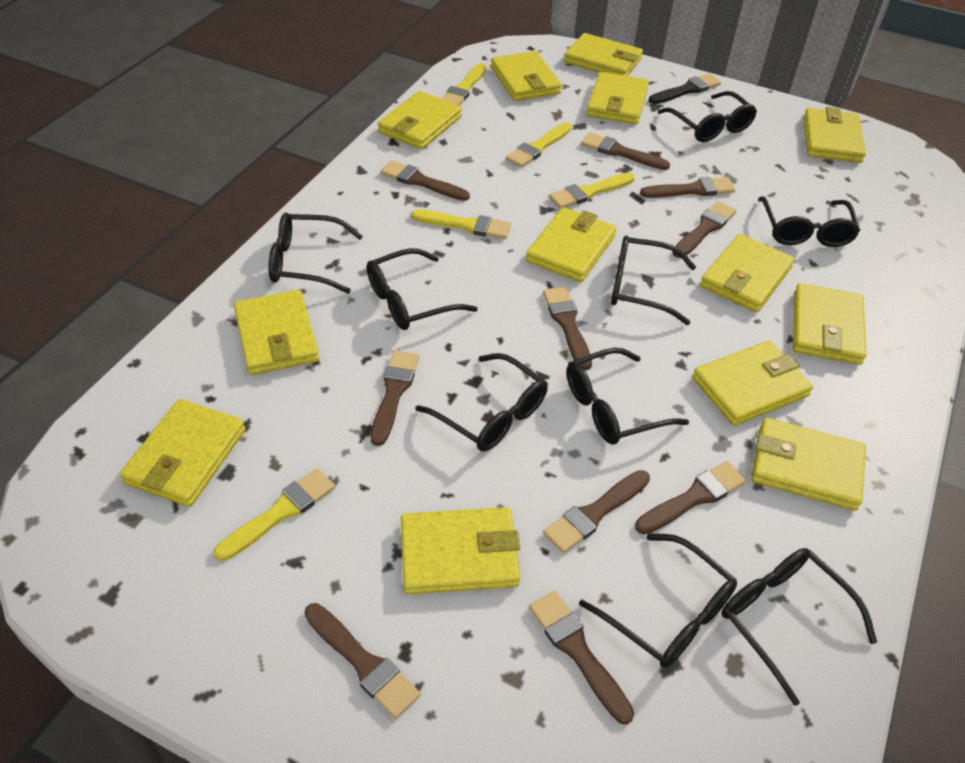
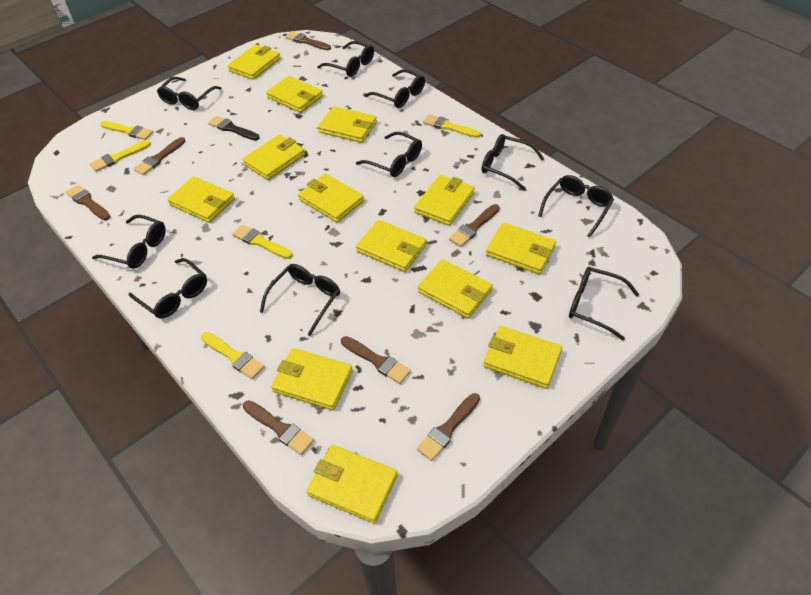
black glasses: [268,213,363,294] [367,248,478,330] [416,353,548,451] [567,348,689,445] [579,533,737,668] [611,236,696,325] [658,91,757,142] [721,548,877,706] [758,196,860,247] = 9 -> [92,215,166,269] [129,258,207,319] [157,77,222,110] [260,264,340,336] [317,41,374,77] [356,132,422,177] [364,69,425,108] [482,134,544,190] [538,175,614,238] [569,267,639,340] = 10
brown brush: [305,603,421,719] [371,350,419,446] [381,160,470,201] [529,591,634,725] [543,287,592,370] [543,470,650,553] [581,132,670,170] [635,461,746,534] [640,177,735,198] [673,201,736,258] = 10 -> [66,184,110,221] [134,137,185,175] [243,400,314,455] [285,31,331,50] [341,336,411,384] [417,393,480,461] [449,204,500,247] = 7

